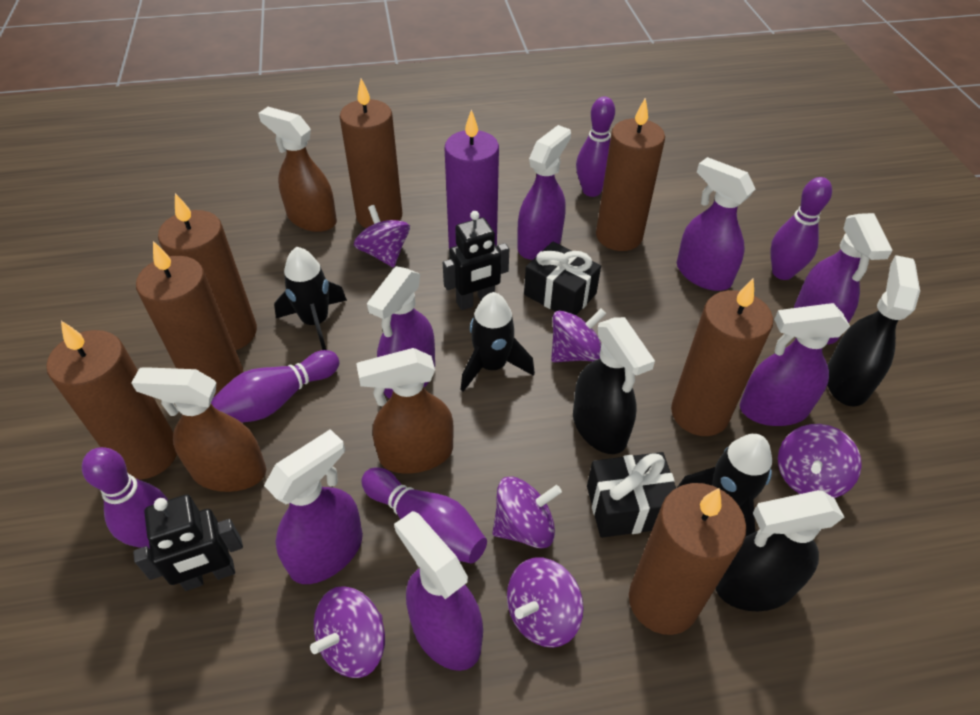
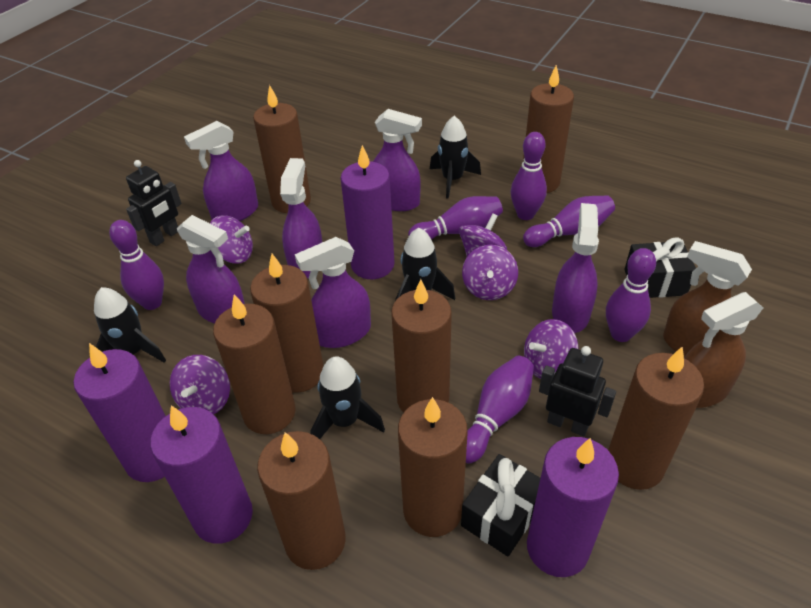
black rocket: [274,247,347,350] [461,292,535,392] [677,434,772,536] = 3 -> [94,287,166,363] [311,356,385,439] [395,228,455,301] [430,116,481,199] = 4
black spray bottle: [573,317,655,454] [716,490,844,611] [827,255,920,407] = 3 -> none = 0
brown candle: [46,321,177,480] [136,241,243,397] [158,193,257,350] [340,79,402,228] [596,98,665,251] [629,483,746,635] [671,279,773,436] = 7 -> [213,294,296,434] [250,254,324,393] [253,85,311,213] [257,431,346,570] [391,279,452,413] [398,397,468,537] [523,65,574,193] [608,346,704,490] = 8
brown spray bottle: [131,367,266,492] [258,107,337,232] [356,348,454,474] = 3 -> [663,241,752,357] [684,292,763,408] = 2
purple bowling pin: [82,447,168,549] [211,350,339,423] [361,467,487,564] [576,97,615,197] [770,177,832,280] = 5 -> [109,220,164,310] [408,196,503,240] [466,356,534,463] [511,132,547,220] [523,195,615,247] [606,248,656,342] = 6
purple candle: [444,109,499,249] = 1 -> [74,343,165,482] [150,406,253,544] [341,145,395,279] [527,437,619,577] = 4
purple spinning top: [310,586,385,678] [354,205,410,267] [492,476,562,548] [507,558,584,648] [551,308,606,362] [778,424,862,498] = 6 -> [170,355,230,414] [210,215,253,264] [459,213,507,257] [462,245,518,300] [524,319,578,379] = 5
purple spray bottle: [264,429,363,584] [367,266,435,399] [394,511,483,671] [517,125,571,260] [677,157,755,291] [740,303,850,426] [794,213,893,344] = 7 -> [177,215,245,324] [184,121,258,221] [280,158,322,279] [295,237,371,348] [373,109,422,211] [552,203,599,333] = 6

